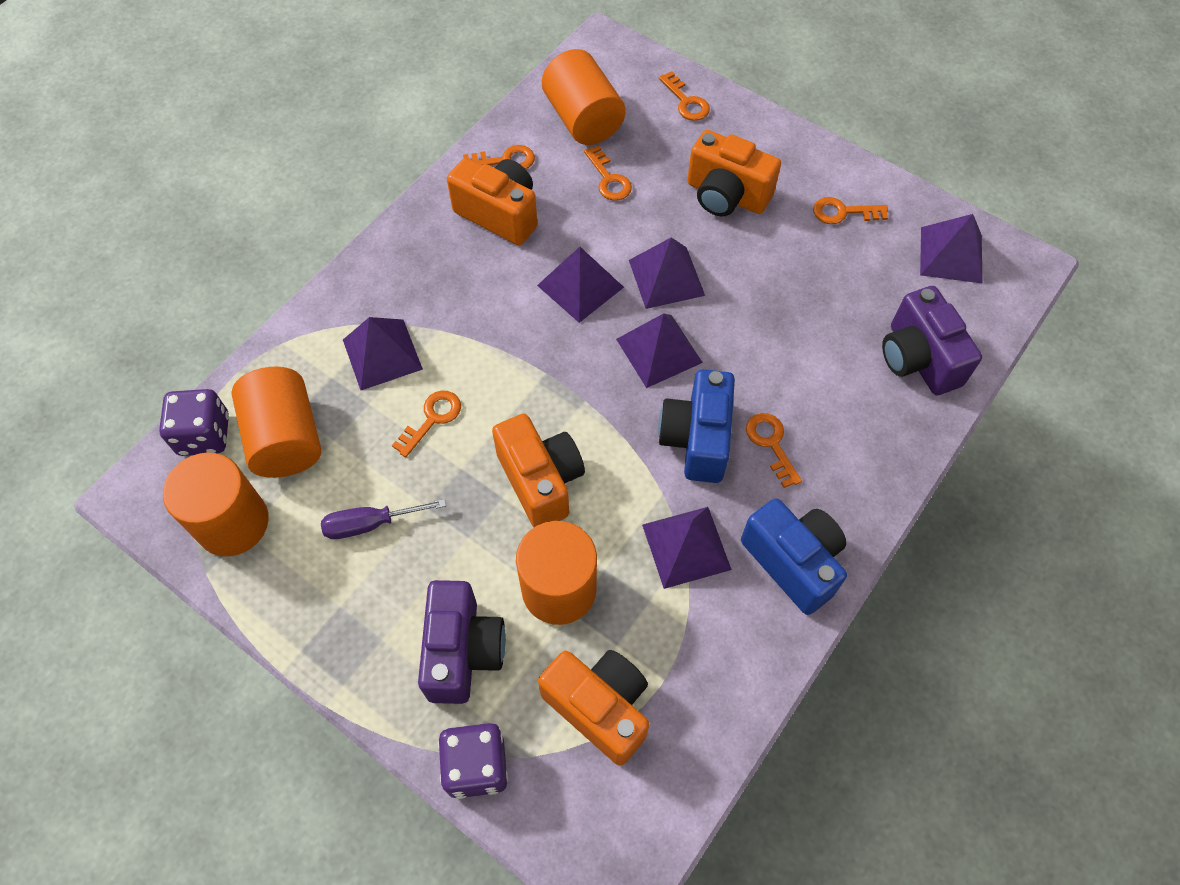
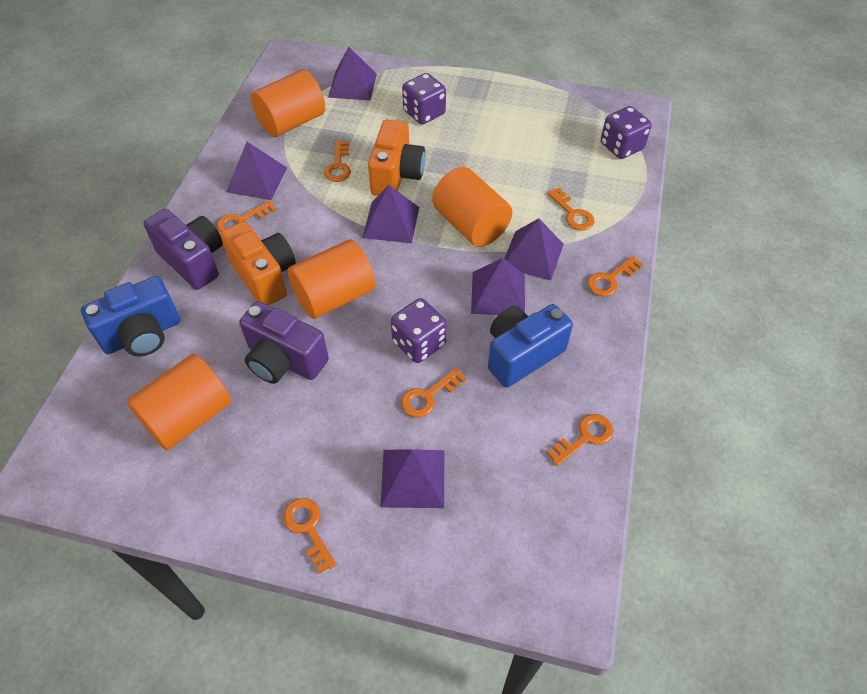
orange camera: [447,158,537,245] [492,414,585,527] [538,650,649,766] [687,130,781,216] = 4 -> [220,221,296,305] [368,120,425,196] = 2
orange key: [392,391,461,457] [463,145,535,169] [584,145,632,201] [659,71,710,121] [746,413,802,488] [813,197,888,224] = 6 -> [217,200,277,233] [283,498,336,574] [324,141,351,182] [401,368,467,417] [546,414,613,466] [547,188,594,231] [588,256,643,296] = 7
purple dice: [159,389,229,456] [438,723,508,799] = 2 -> [391,298,447,363] [402,73,446,124] [601,106,652,159] = 3
purple screwdriver: [321,499,446,539] = 1 -> none = 0

